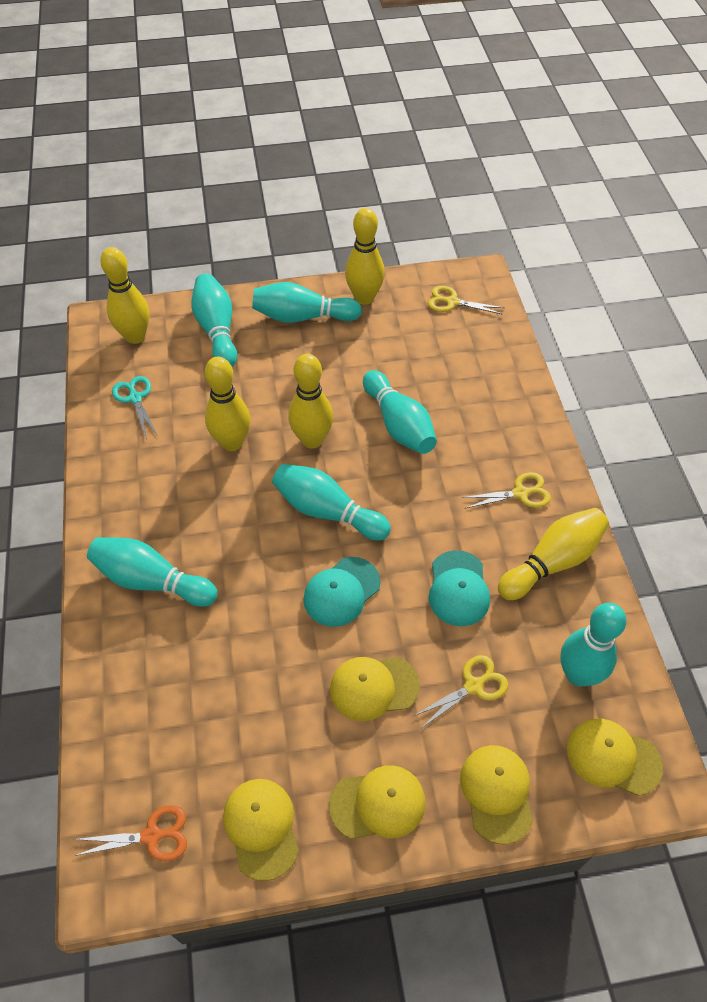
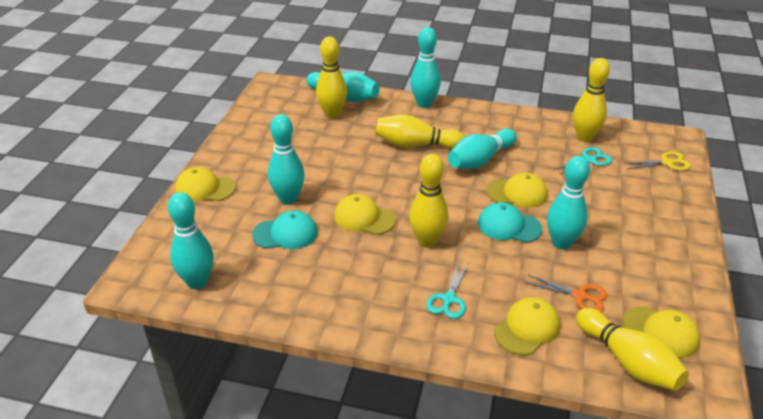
turquoise scissors: [112,376,158,437] = 1 -> [426,263,468,319] [553,147,612,175] = 2
yellow scissors: [414,655,508,727] [428,286,504,315] [461,472,551,509] = 3 -> [625,151,691,171] = 1

